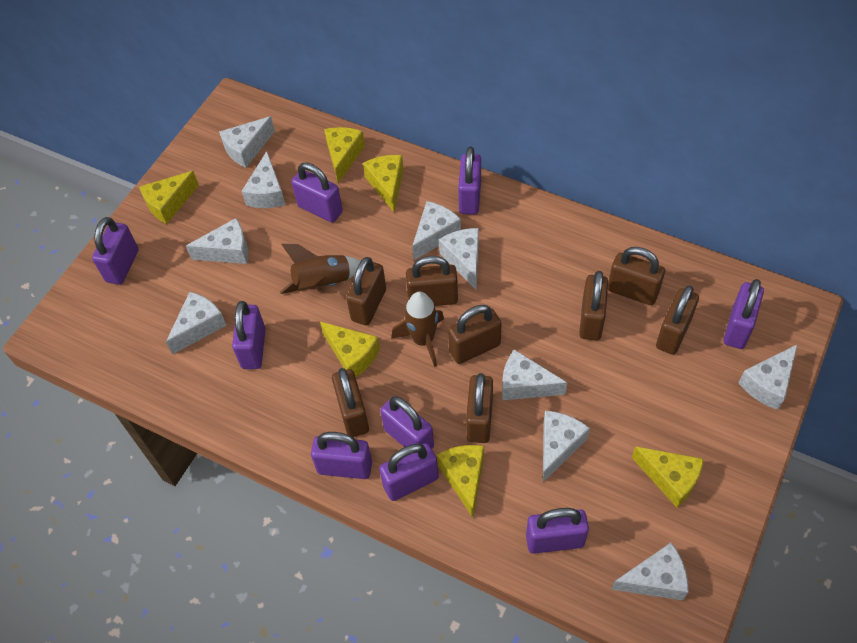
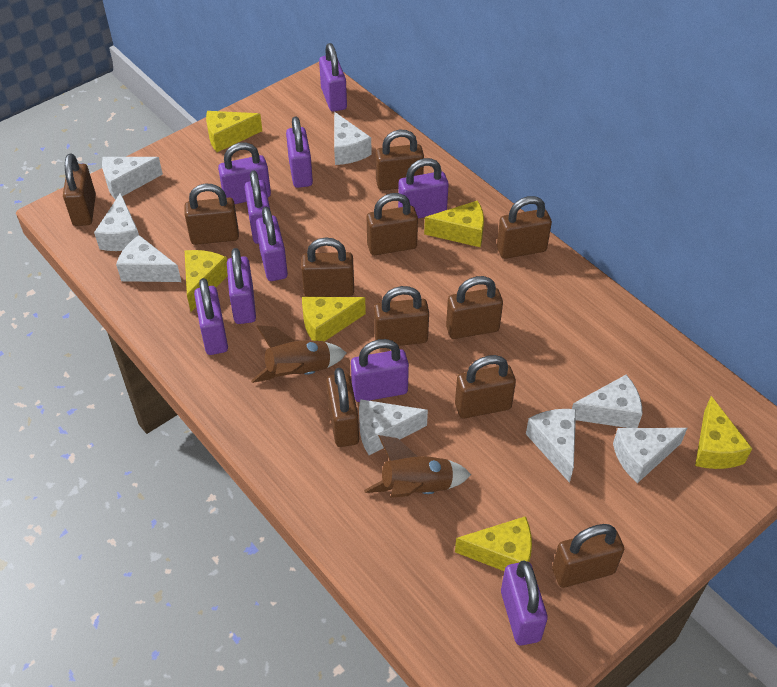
brown padlock: [332,368,369,437] [346,257,386,325] [406,256,458,306] [448,305,501,364] [466,373,493,443] [579,271,608,340] [608,247,665,305] [656,285,699,355] = 8 -> [63,153,96,226] [184,184,239,245] [301,237,354,297] [326,368,359,447] [367,193,418,256] [374,286,429,346] [375,130,424,190] [446,276,503,339] [455,355,516,419] [497,196,552,259] [552,524,624,588] = 11
purple padlock: [92,217,139,285] [232,301,266,369] [291,162,343,223] [311,432,372,479] [379,443,439,501] [380,396,434,449] [458,147,481,215] [526,508,589,554] [724,279,764,349] = 9 -> [194,278,228,355] [218,142,271,204] [227,248,256,324] [244,170,270,244] [256,207,288,281] [286,116,313,188] [319,43,347,112] [351,339,409,402] [398,158,449,218] [501,561,548,645] = 10
white cheese: [166,292,227,354] [186,218,248,264] [219,116,275,168] [241,151,285,208] [412,201,461,260] [439,228,479,290] [502,349,567,400] [543,411,590,482] [611,543,689,600] [739,345,797,410] = 10 -> [94,193,139,251] [102,157,163,200] [116,235,181,282] [334,112,372,165] [359,399,428,455] [526,409,576,483] [572,375,643,428] [613,428,687,483] = 8

